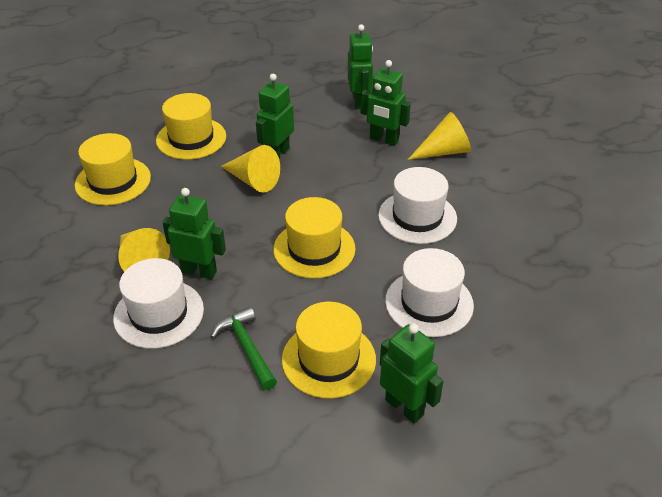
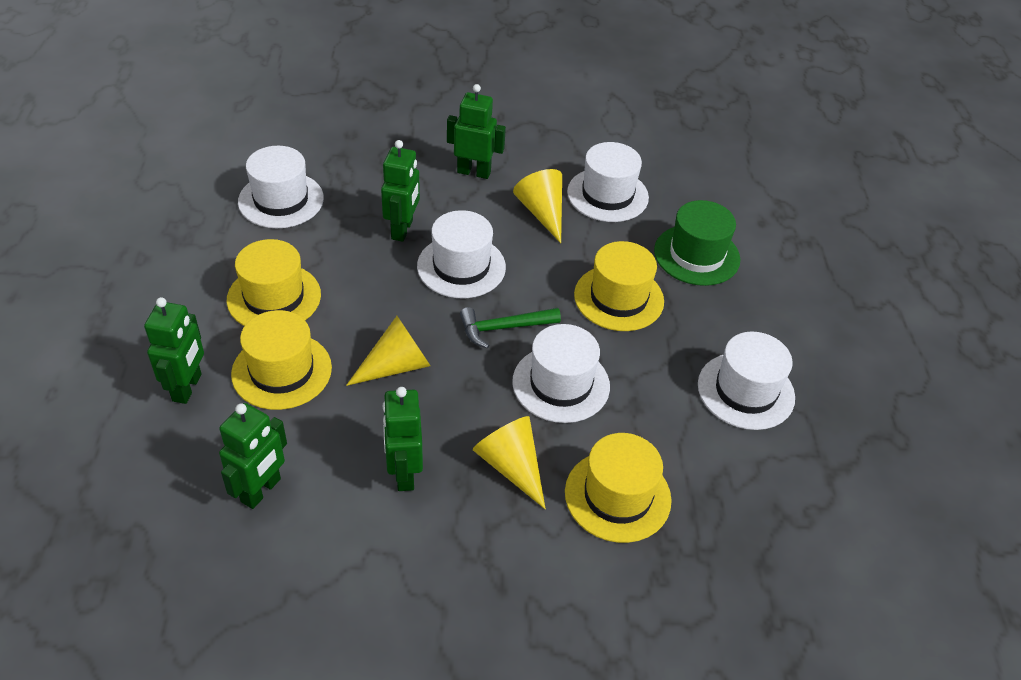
green hat: none = 0 -> [654,200,740,286] = 1
white hat: [113,258,204,349] [378,167,457,244] [385,248,474,337] = 3 -> [238,146,324,228] [417,210,506,298] [512,324,610,423] [567,142,649,222] [698,331,795,430] = 5

